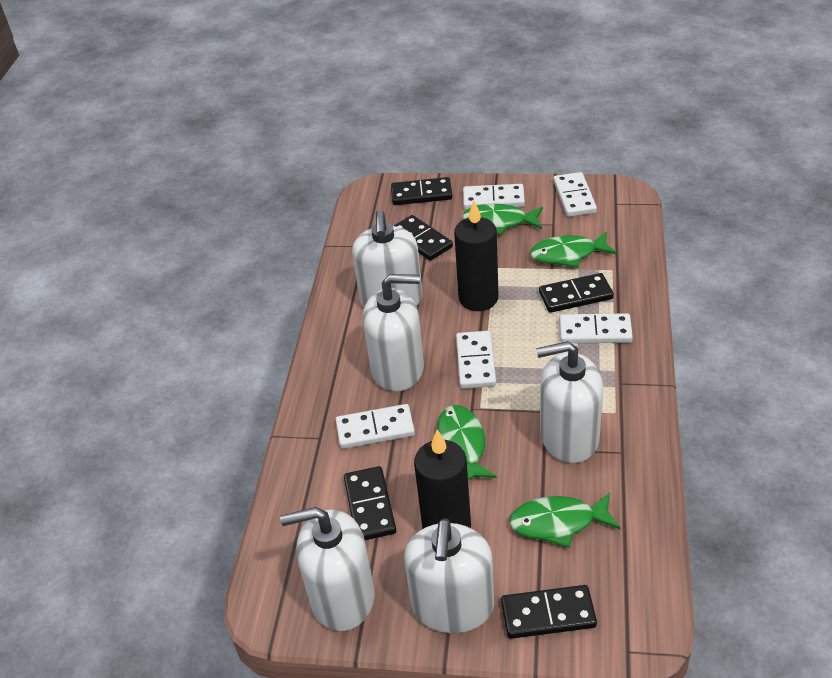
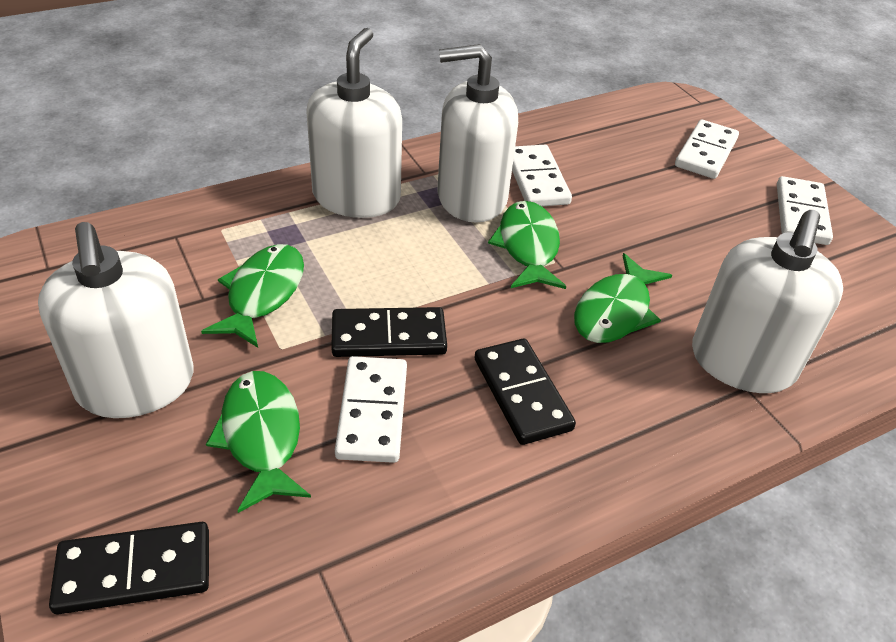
black candle: [414,430,471,529] [454,201,499,311] = 2 -> none = 0
black domino: [344,466,396,540] [391,177,452,205] [394,215,453,261] [501,585,597,639] [539,273,614,313] = 5 -> [49,522,209,615] [331,307,447,357] [474,339,576,445] = 3
white domino: [336,404,415,449] [456,331,496,389] [463,184,525,210] [553,172,597,217] [559,314,633,343] = 5 -> [335,356,407,463] [512,145,572,206] [675,120,739,179] [777,176,833,245] = 4
white soap dispenser: [280,507,374,631] [352,210,423,307] [362,274,424,391] [404,518,494,633] [536,341,603,463] = 5 -> [38,222,194,418] [306,28,402,218] [437,44,518,223] [692,210,843,393] = 4

